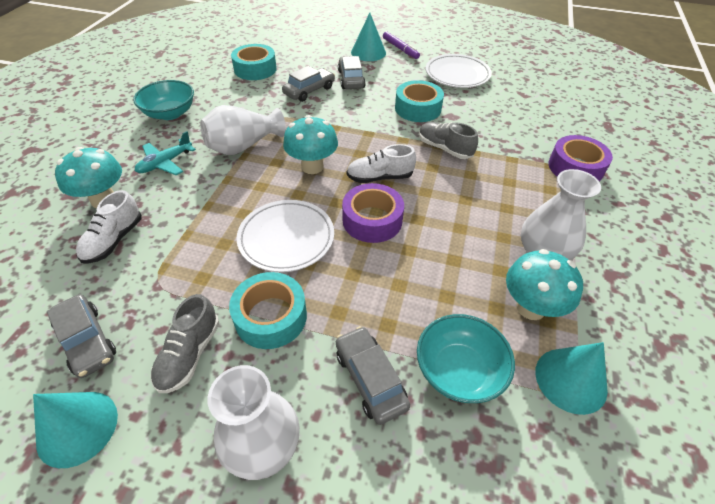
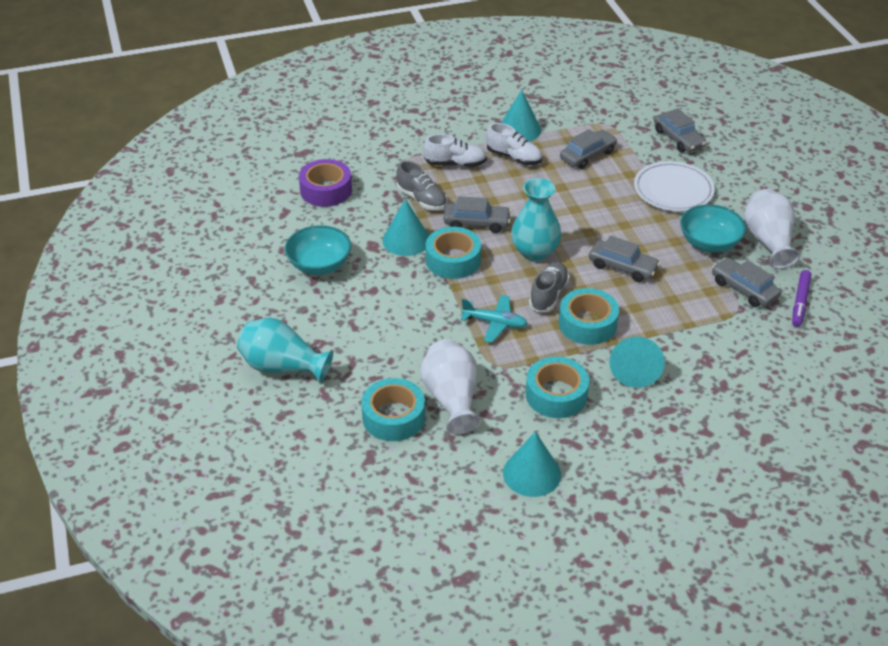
grey car: [47,294,116,378] [282,66,335,102] [336,326,410,425] [338,56,366,89] = 4 -> [443,196,511,233] [560,129,617,169] [589,235,661,282] [654,108,706,152] [712,258,781,307] = 5
purple tape: [342,183,404,243] [548,135,613,181] = 2 -> [299,159,352,207] = 1
turquoise cone: [33,392,118,468] [351,13,386,61] [535,342,608,415] = 3 -> [383,199,429,256] [501,90,541,142] [503,432,561,497] [609,337,665,388] = 4
turquoise mushroom: [55,147,122,208] [283,115,338,174] [506,249,583,320] = 3 -> none = 0
turquoise tape: [229,272,307,349] [231,44,277,80] [395,80,444,122] = 3 -> [361,378,425,441] [426,227,481,279] [526,357,589,418] [559,288,619,345] = 4
turquoise vase: none = 0 -> [237,317,333,383] [511,178,561,261] = 2
white plate: [236,200,334,272] [426,54,492,88] = 2 -> [634,161,715,211] = 1
white vase: [200,105,286,155] [208,365,300,480] [521,169,601,260] = 3 -> [421,339,481,434] [744,189,801,269] = 2

